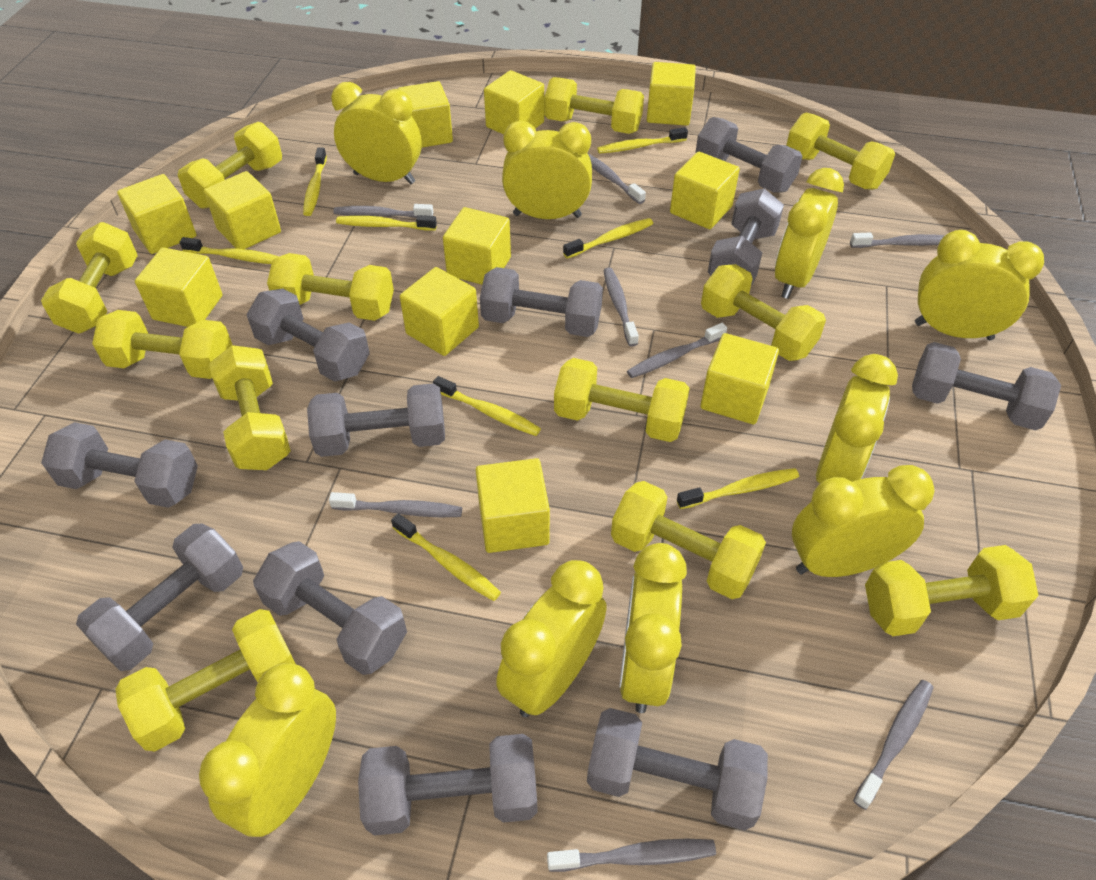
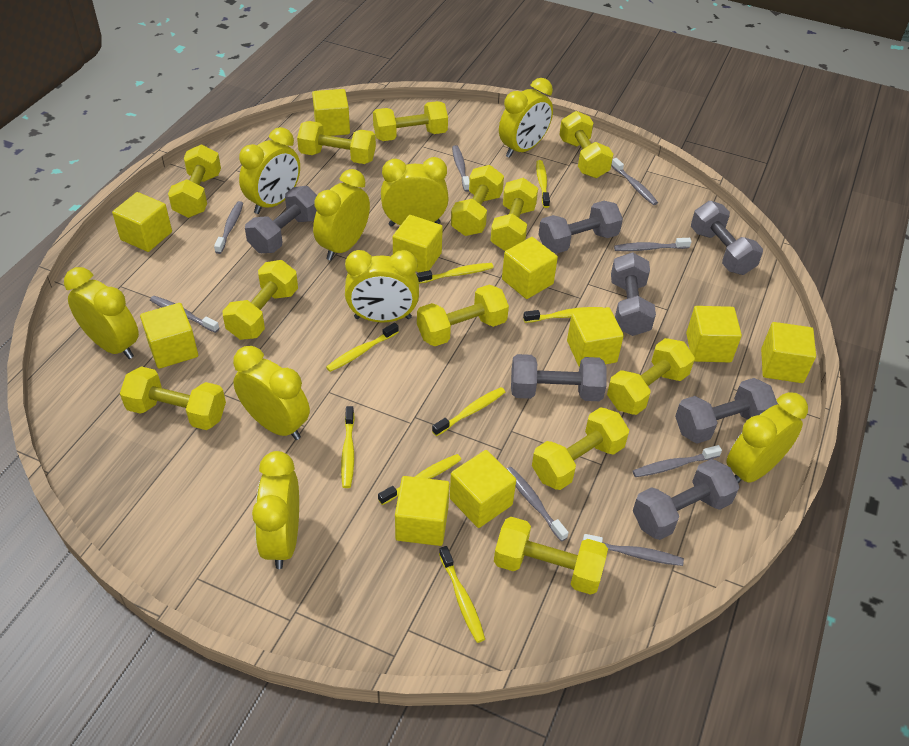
grey dumbbell: [41,422,198,508] [76,524,243,671] [247,288,370,382] [253,541,407,675] [307,383,445,457] [358,734,538,836] [480,267,603,337] [587,708,768,830] [695,117,803,193] [708,188,784,285] [912,342,1061,430] = 11 -> [245,186,317,253] [511,354,607,401] [538,201,623,254] [611,252,656,336] [633,459,739,540] [675,378,778,444] [691,201,763,275] = 7
yellow cube: [117,174,196,254] [135,247,222,327] [204,171,281,249] [398,81,453,148] [400,267,479,356] [443,207,511,285] [476,458,550,553] [484,70,544,134] [647,62,696,126] [670,152,740,229] [700,333,779,424] = 11 -> [112,192,172,252] [140,303,198,369] [312,89,350,136] [393,215,443,272] [395,476,450,546] [450,450,516,528] [502,237,558,299] [567,307,624,367] [686,306,742,362] [761,322,816,383] = 10

